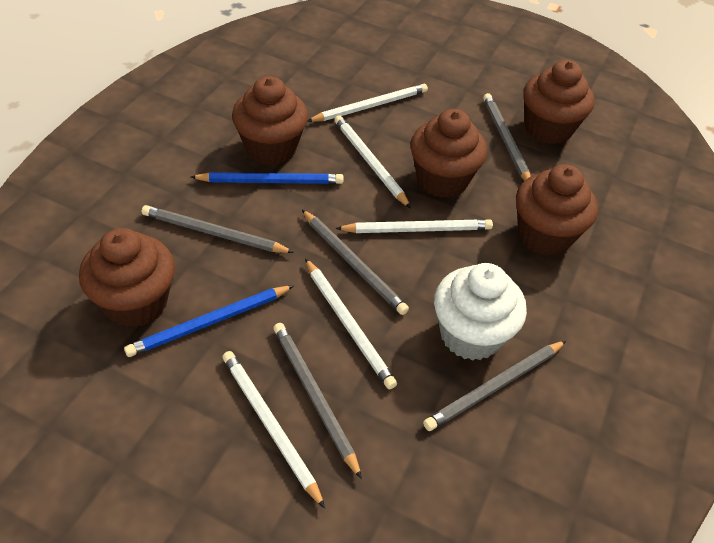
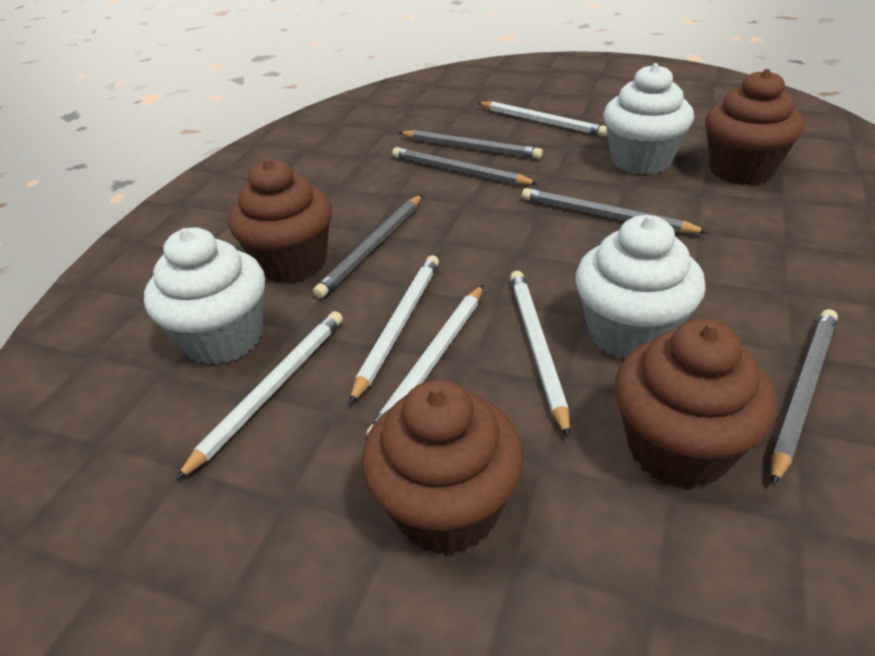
blue pencil: [124,285,294,357] [191,172,344,184] = 2 -> none = 0
brown cupcake: [79,228,175,328] [232,76,308,165] [410,109,487,198] [516,164,598,256] [523,60,595,144] = 5 -> [229,159,332,283] [362,380,523,555] [615,319,776,489] [705,69,804,185] = 4
white cupcake: [434,263,527,361] = 1 -> [144,227,265,365] [575,215,706,359] [603,63,694,175] = 3

